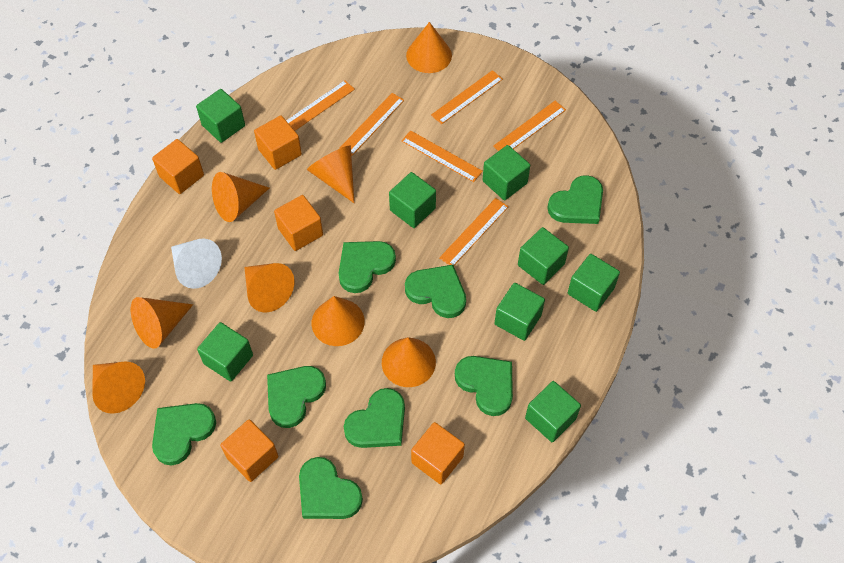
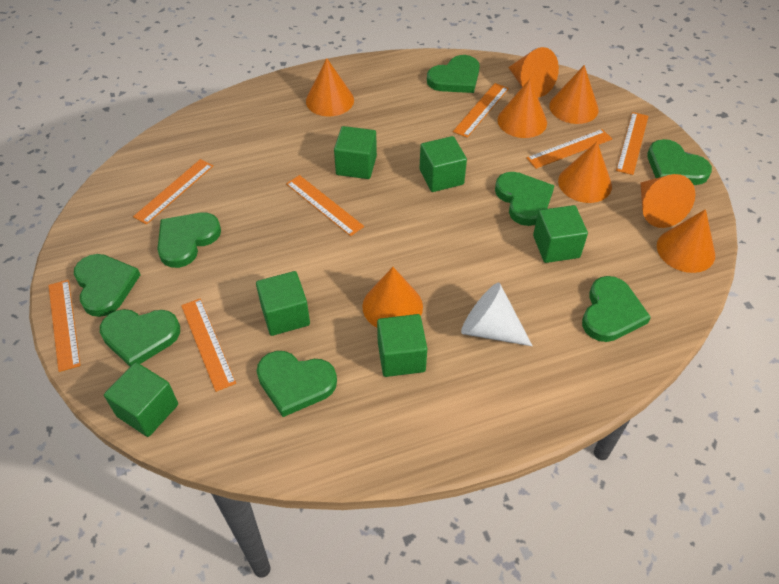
green cube: [196,89,245,143] [197,322,253,382] [389,172,436,228] [482,145,530,200] [495,283,545,341] [518,227,569,285] [525,381,581,442] [568,254,620,312] = 8 -> [104,362,178,437] [256,271,310,336] [334,126,377,179] [377,314,427,377] [419,136,467,192] [533,205,588,263] = 6
orange cube: [152,139,204,194] [220,419,278,482] [254,115,302,170] [274,195,323,251] [411,422,465,484] = 5 -> none = 0
orange ruler: [286,80,355,131] [340,93,404,156] [402,130,483,182] [431,70,503,124] [439,198,509,265] [493,101,566,151] = 6 -> [48,280,81,372] [133,159,213,225] [181,298,236,392] [286,175,364,236] [453,83,509,138] [527,129,612,169] [616,112,648,175] = 7

